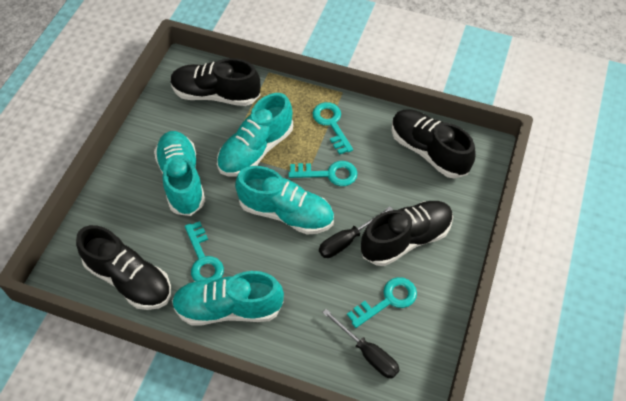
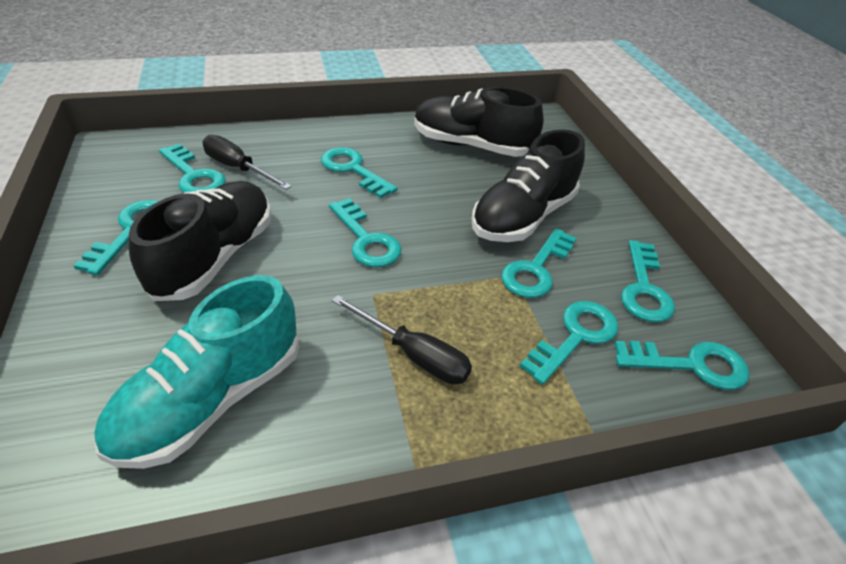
black shoe: [76,225,171,310] [170,58,260,106] [361,201,453,266] [392,109,475,178] = 4 -> [129,181,271,301] [414,87,544,157] [471,129,585,242] = 3
turquoise key: [185,221,224,281] [288,161,357,186] [312,102,353,155] [347,277,417,328] = 4 -> [74,200,159,275] [159,144,226,193] [321,147,398,198] [329,198,402,267] [501,228,577,298] [520,301,619,385] [614,341,750,390] [621,240,675,322] = 8
turquoise shoe: [154,131,205,216] [172,271,284,326] [217,93,293,177] [235,166,334,235] = 4 -> [94,275,299,469] = 1

